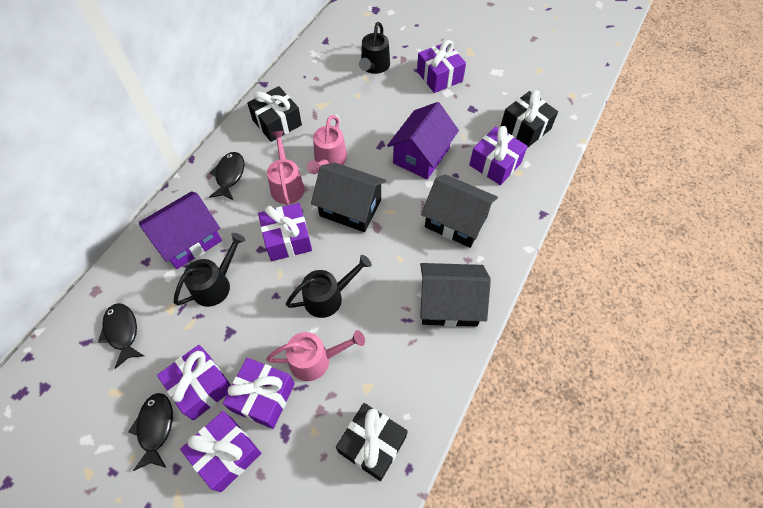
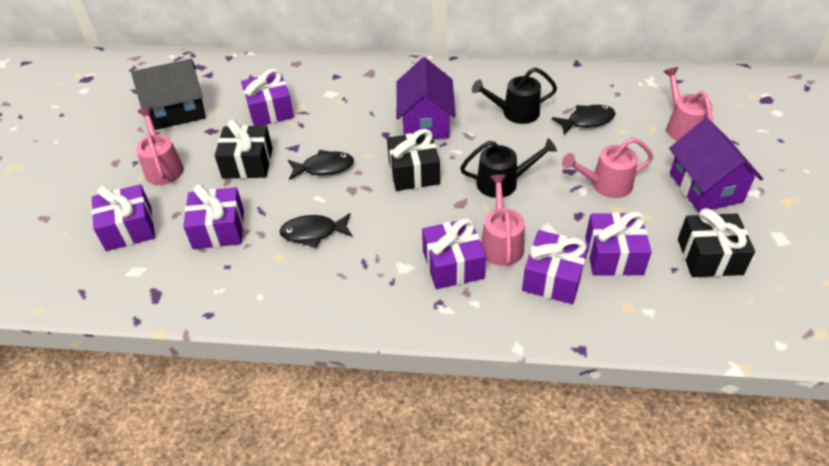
black house: [311,163,386,232] [420,263,491,327] [421,175,498,248] = 3 -> [131,59,206,130] = 1
black watering can: [174,233,245,307] [286,255,372,318] [359,22,390,74] = 3 -> [460,138,557,198] [472,67,557,124] = 2
pink watering can: [266,330,365,381] [267,131,305,205] [307,115,347,174] = 3 -> [136,107,184,185] [481,175,525,266] [562,137,654,198] [663,67,713,141] = 4

